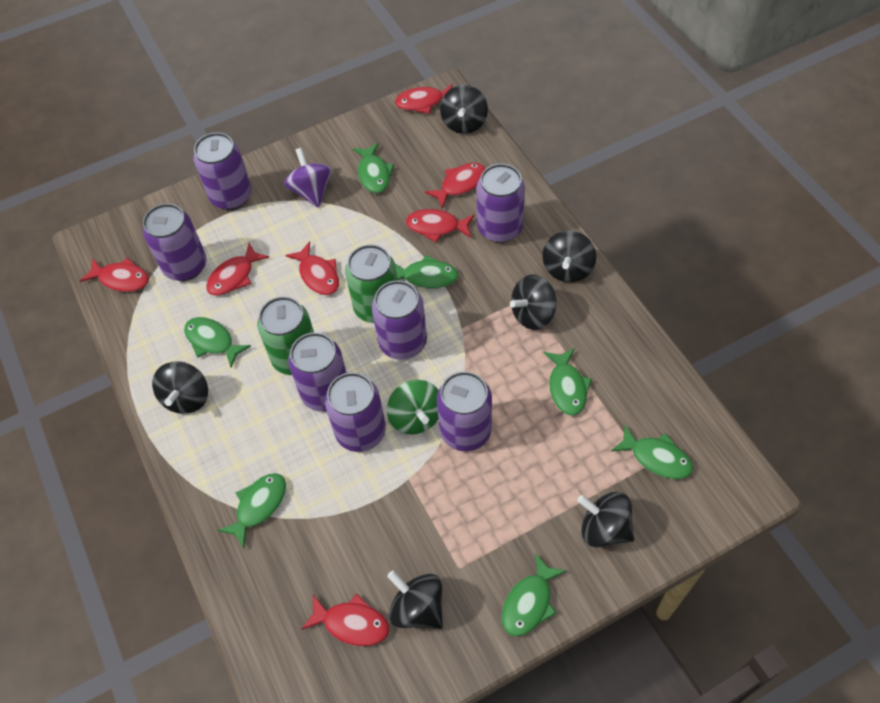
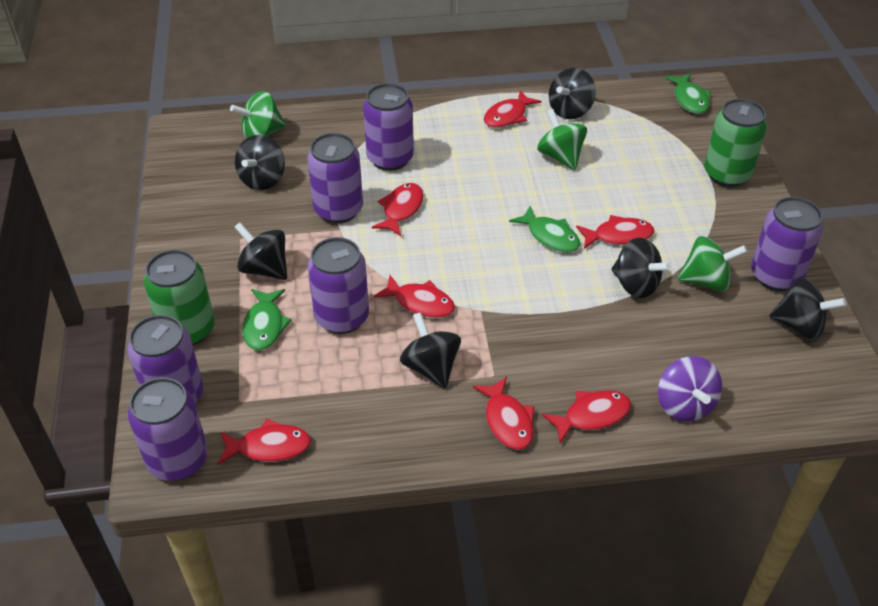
green fish: [184,317,251,367] [218,473,286,548] [353,143,394,193] [395,255,459,288] [502,553,566,637] [544,348,592,416] [611,425,693,479] = 7 -> [242,289,292,350] [509,206,580,253] [665,73,711,114] = 3
green spinning top: [387,380,438,435] = 1 -> [230,91,286,138] [537,109,587,170] [677,236,747,292] = 3
purple can: [143,204,207,281] [194,133,252,210] [288,333,347,412] [325,372,386,452] [372,280,427,360] [437,371,492,451] [477,164,525,243] = 7 -> [127,315,203,403] [128,378,208,481] [307,133,363,223] [308,237,369,334] [363,83,414,171] [751,197,823,291] = 6

